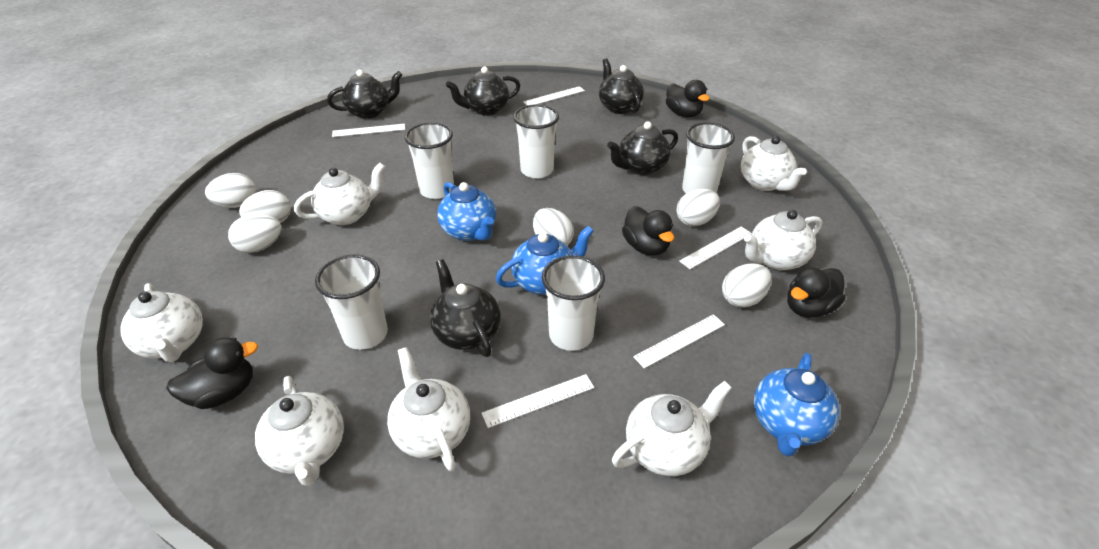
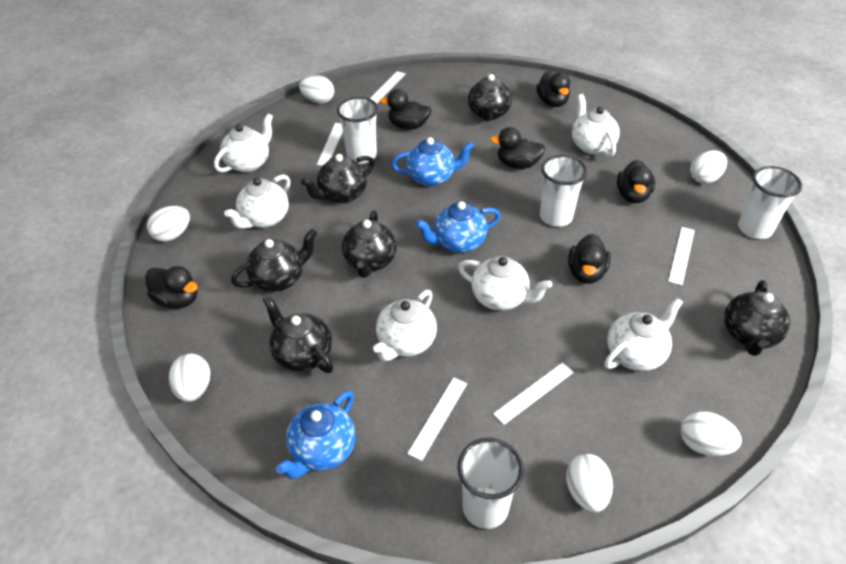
black duck: [166,337,258,409] [622,206,674,256] [666,80,709,117] [787,268,846,318] = 4 -> [145,266,198,309] [380,89,431,130] [490,127,546,169] [536,71,570,107] [568,234,611,284] [617,160,655,203] = 6
black teapot: [327,70,402,119] [430,259,501,357] [446,67,520,116] [599,58,644,114] [607,122,678,175] = 5 -> [231,229,317,292] [263,295,333,373] [301,154,375,203] [342,211,397,278] [468,73,512,121] [724,280,790,356] = 6
white cup: [315,254,388,350] [405,122,454,199] [513,104,559,179] [542,255,605,351] [682,122,735,193] = 5 -> [337,97,378,164] [457,438,524,529] [540,155,588,227] [738,166,802,239] = 4
white teapot: [120,283,203,362] [255,376,344,486] [294,163,385,225] [387,347,470,472] [612,381,732,476] [741,136,807,191] [744,210,822,270] = 7 -> [214,113,273,172] [224,174,290,229] [373,290,437,361] [458,256,552,311] [572,94,620,157] [604,298,683,371] = 6

